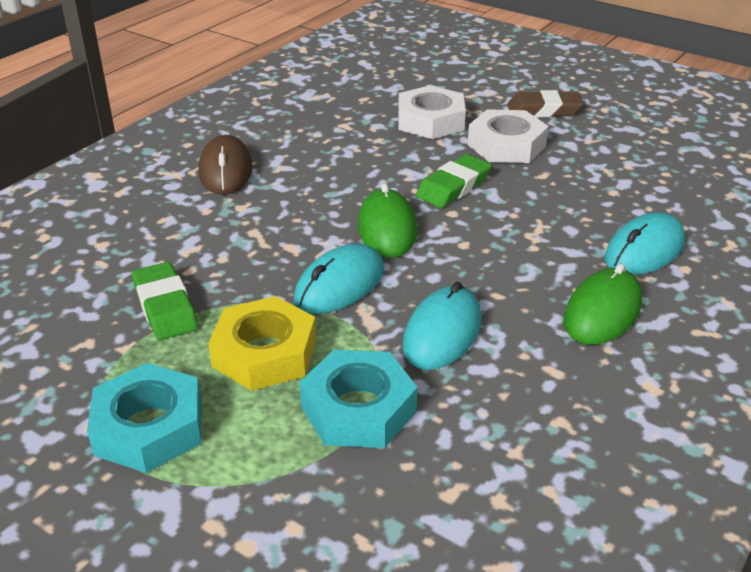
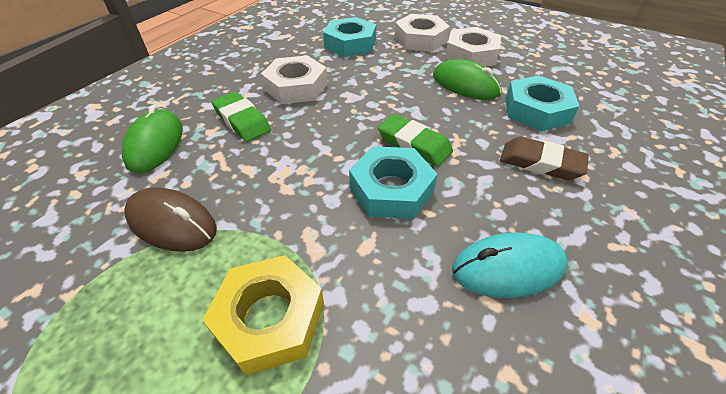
turquoise mouse: [294,244,384,314] [403,281,482,370] [605,212,685,275] = 3 -> [452,232,568,298] = 1
turquoise nut: [87,363,201,473] [299,350,418,448] = 2 -> [323,17,376,57] [349,146,437,219] [505,75,579,131] = 3
white nut: [398,85,466,139] [467,109,549,163] = 2 -> [261,55,328,104] [394,14,450,52] [445,27,501,67] = 3

